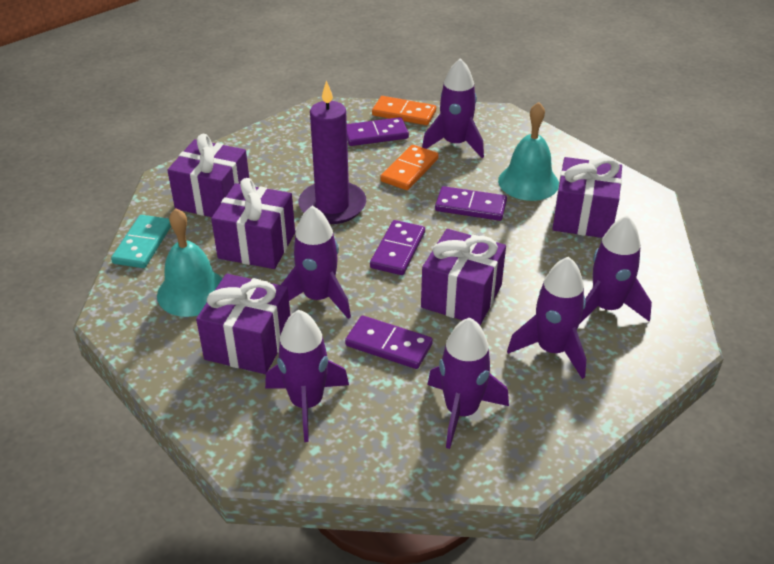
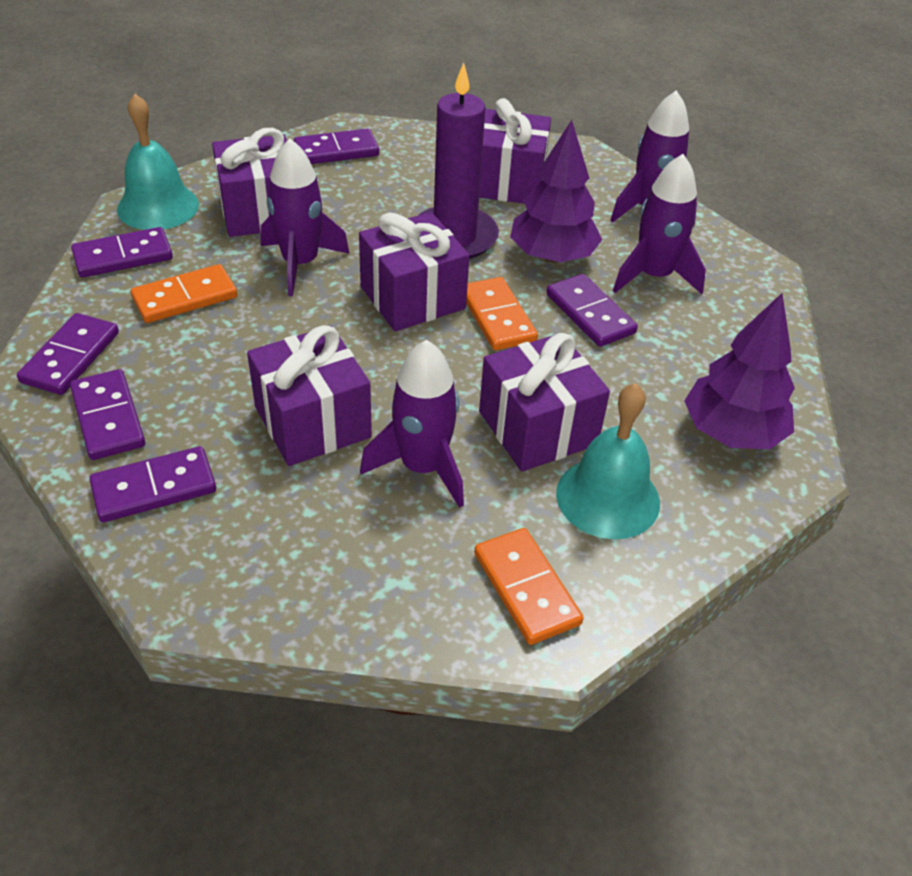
orange domino: [372,96,436,125] [380,145,439,190] = 2 -> [131,264,237,323] [466,277,538,351] [474,528,583,645] = 3
purple domino: [345,316,433,369] [347,117,409,146] [370,220,425,275] [435,186,507,221] = 4 -> [17,313,119,395] [70,369,145,460] [71,227,173,278] [90,446,216,522] [294,129,379,164] [546,274,638,347] = 6
purple rocket: [265,310,349,442] [281,206,351,319] [422,58,484,158] [427,317,509,449] [507,257,586,379] [579,215,652,324] = 6 -> [261,138,350,296] [360,340,464,508] [610,90,697,226] [613,154,706,294] = 4
purple tree: none = 0 -> [510,120,602,263] [684,293,795,449] = 2
turquoise domino: [111,215,171,268] = 1 -> none = 0

